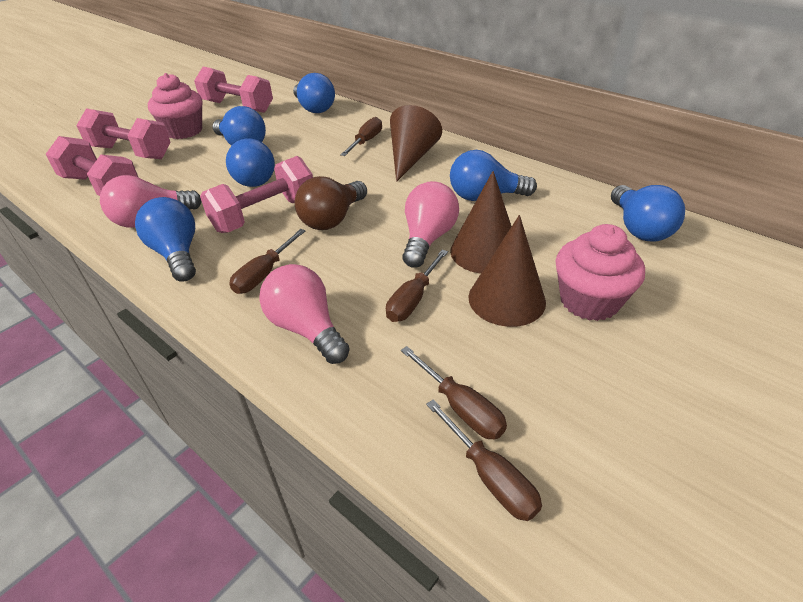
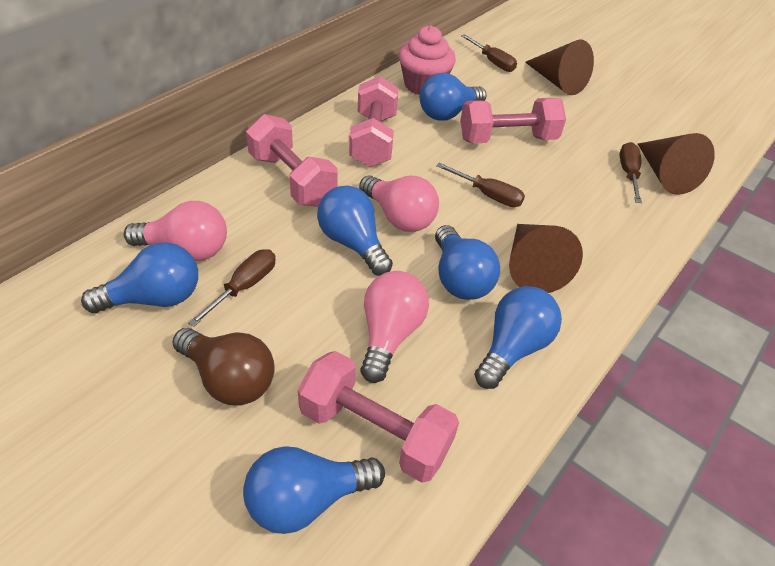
brown screwdriver: [229,229,306,294] [340,117,382,156] [386,250,448,322] [401,346,507,440] [426,399,542,521] = 5 -> [188,249,276,327] [436,163,525,207] [461,34,517,72] [620,142,642,203] = 4
pink cupcake: [148,73,202,139] [556,224,645,321] = 2 -> [399,25,456,95] = 1

